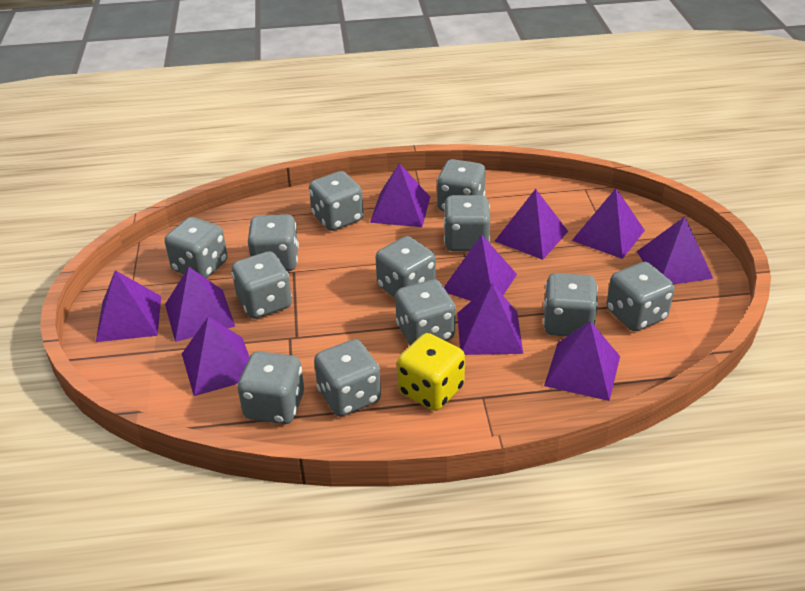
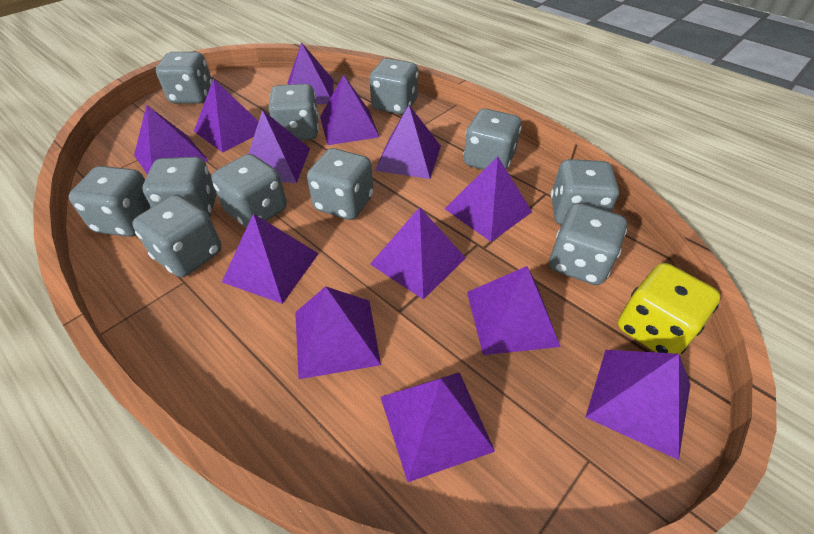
grey dice: [165,217,228,279] [232,251,292,319] [237,351,304,424] [248,214,299,271] [309,171,363,231] [314,339,381,416] [376,236,436,298] [395,279,456,345] [437,159,486,212] [444,195,490,251] [543,273,598,336] [606,262,675,331] = 12 -> [69,166,151,237] [132,195,222,277] [143,157,217,217] [156,52,212,104] [211,154,287,228] [268,84,319,140] [307,148,373,220] [370,58,418,115] [463,109,522,170] [549,203,627,285] [551,159,619,225] = 11
purple pyramid: [96,270,161,342] [165,267,235,342] [182,317,249,396] [370,163,430,227] [444,234,517,301] [457,284,523,355] [495,189,568,260] [544,321,620,401] [572,188,645,259] [637,216,713,284] = 10 -> [134,105,209,175] [194,78,259,153] [222,214,319,304] [248,110,310,183] [287,42,334,105] [295,286,381,379] [320,75,380,145] [370,207,466,300] [375,105,441,179] [381,372,495,482] [445,156,532,242] [467,266,561,355] [586,350,690,460] = 13

